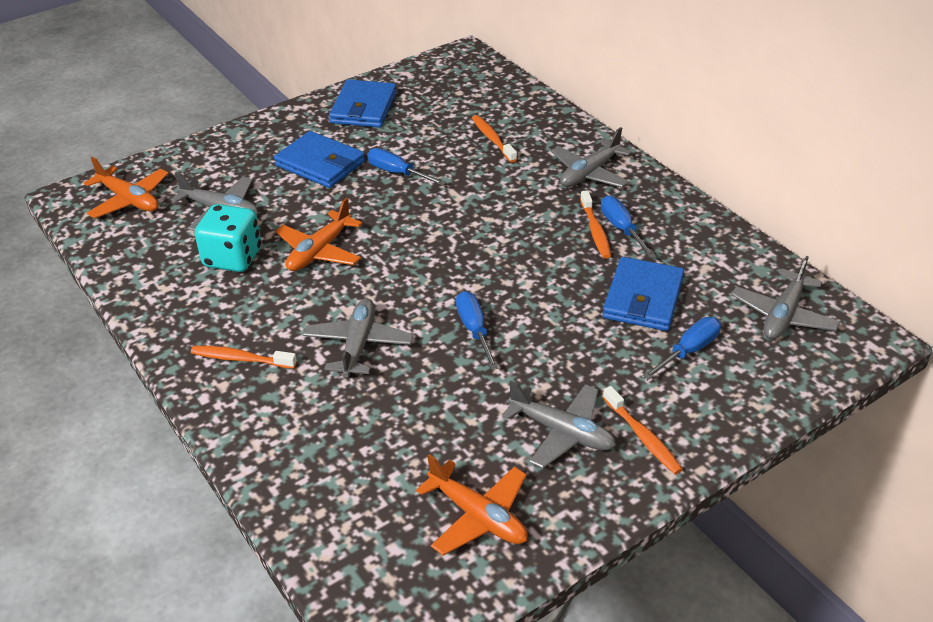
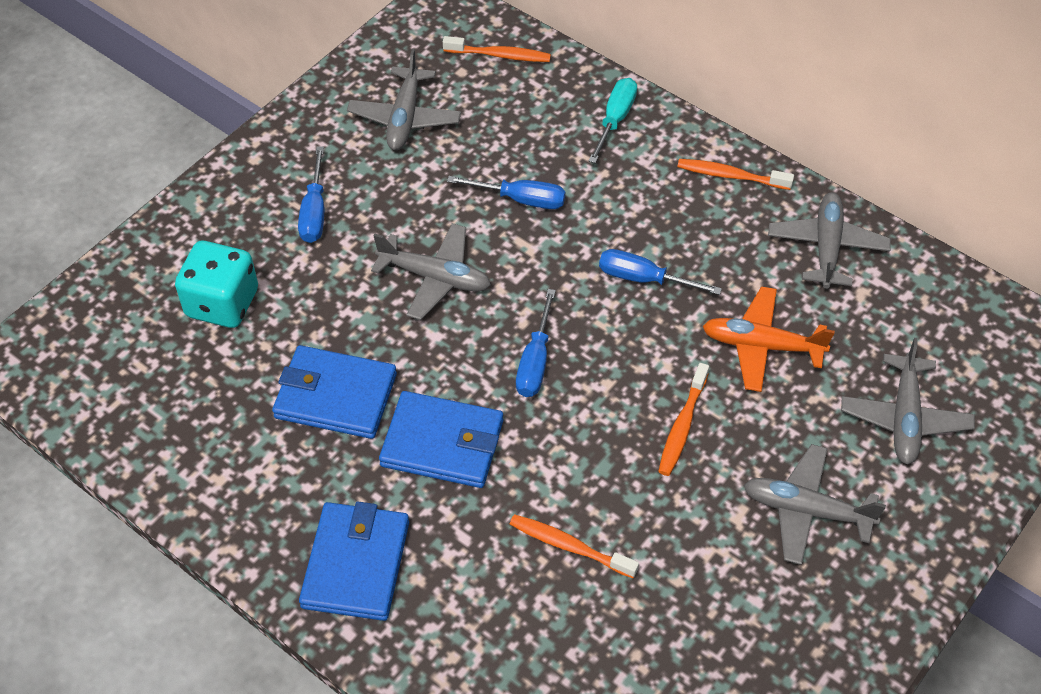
orange plane: [84,157,168,218] [275,198,363,271] [416,454,528,555] = 3 -> [702,286,835,392] = 1
turquoise screwdriver: none = 0 -> [588,78,637,163] = 1

